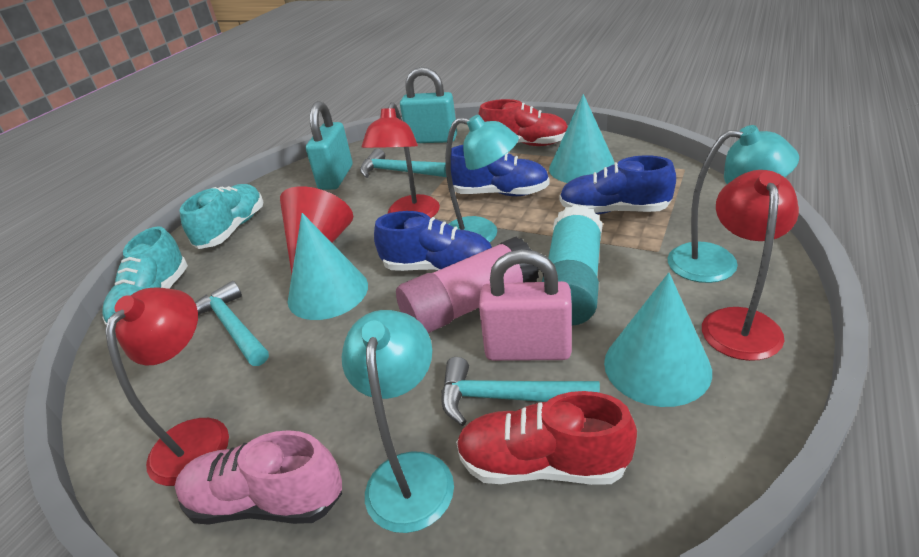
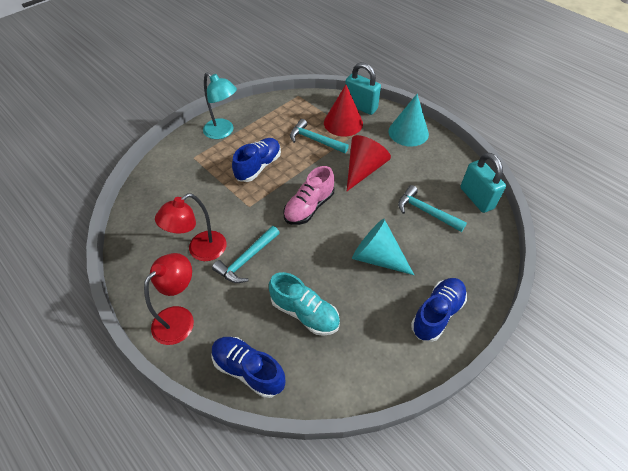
pink glue stick: [396,237,539,333] = 1 -> none = 0
pink padlock: [479,249,572,361] = 1 -> none = 0
red cone: [280,186,353,274] = 1 -> [324,85,363,136] [347,135,391,191] = 2
red lamp: [105,287,229,486] [362,102,440,218] [702,170,799,361] = 3 -> [144,253,194,345] [155,194,226,261] = 2
red shoe: [456,391,637,485] [478,99,568,146] = 2 -> none = 0
turquoise cone: [288,213,368,320] [549,94,615,183] [604,273,712,407] = 3 -> [352,219,414,275] [388,94,429,147] = 2
turquoise glue stick: [542,205,603,325] = 1 -> none = 0
turquoise lamp: [342,310,454,533] [445,114,519,242] [668,125,799,283] = 3 -> [203,72,237,139] = 1
turquoise shoe: [102,226,188,325] [180,184,263,249] = 2 -> [269,272,340,336] = 1

